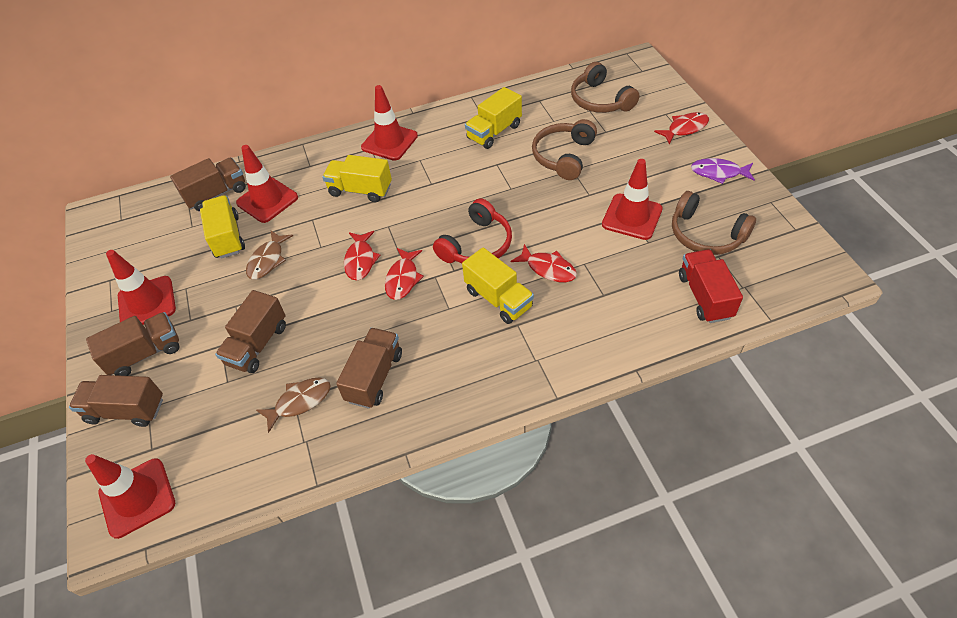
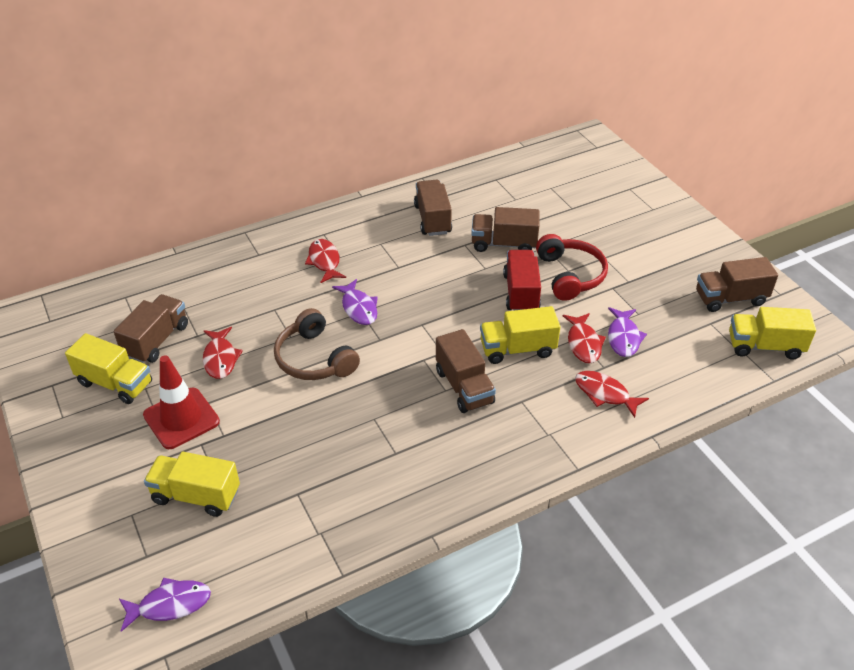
brown fish: [246,230,293,279] [256,378,331,433] = 2 -> none = 0
brown headphones: [532,119,597,180] [571,62,639,113] [672,191,756,255] = 3 -> [274,308,360,380] = 1
purple fish: [691,158,755,184] = 1 -> [119,578,211,632] [332,279,378,325] [608,307,647,357] = 3
red traffic cone: [85,454,175,539] [106,250,176,325] [236,145,298,223] [361,85,418,161] [602,159,663,240] = 5 -> [143,355,220,449] = 1

